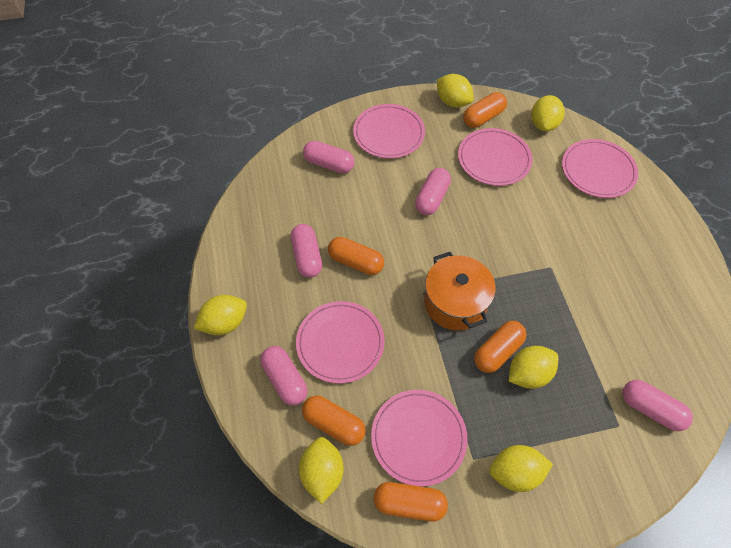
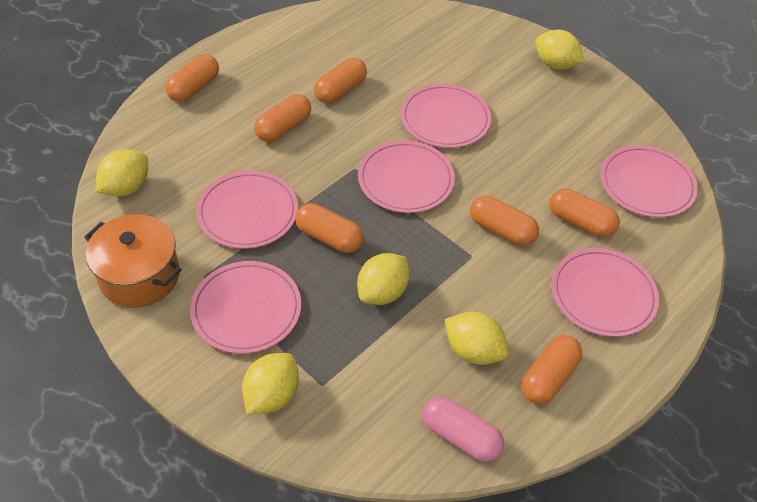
orange capsule: [302,396,366,446] [328,237,384,275] [374,482,448,522] [463,92,507,128] [474,321,527,373] = 5 -> [165,54,219,102] [254,94,311,142] [295,203,364,253] [314,58,367,103] [470,196,539,246] [521,335,582,404] [549,188,620,237] = 7
pink capsule: [260,346,308,406] [291,224,322,278] [303,141,355,173] [415,168,451,215] [622,380,693,431] = 5 -> [423,396,504,462] = 1
pink plate: [296,301,385,384] [353,104,425,158] [371,390,468,486] [458,128,533,186] [562,139,638,198] = 5 -> [190,261,301,354] [196,171,298,249] [358,140,455,213] [401,84,491,148] [551,248,659,337] [600,145,698,218] = 6
yellow lemon: [194,295,247,335] [299,437,344,504] [437,74,473,107] [489,445,553,492] [509,346,558,389] [531,95,565,131] = 6 -> [96,149,148,197] [242,353,299,414] [357,253,410,305] [444,312,509,365] [535,30,585,70] = 5

